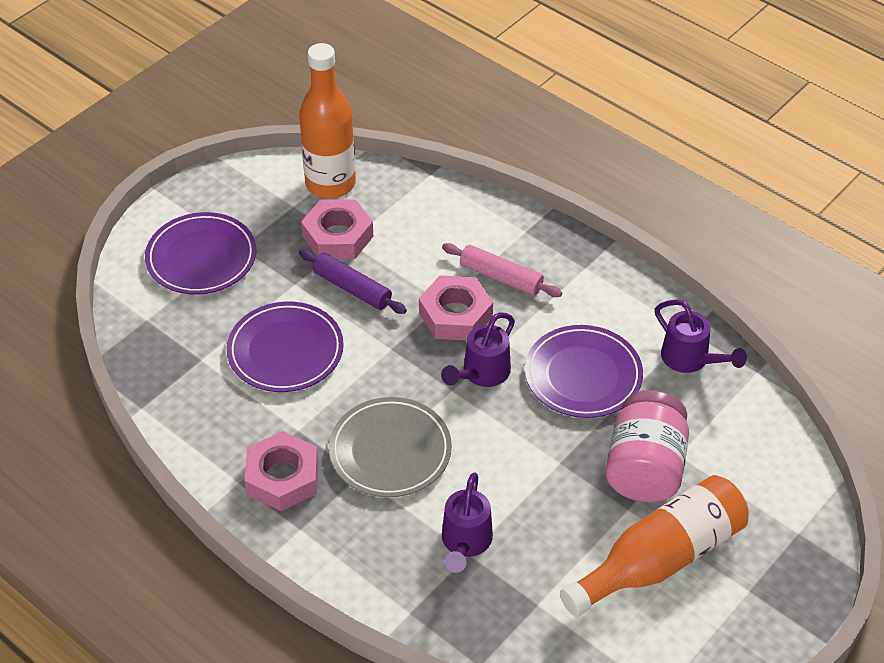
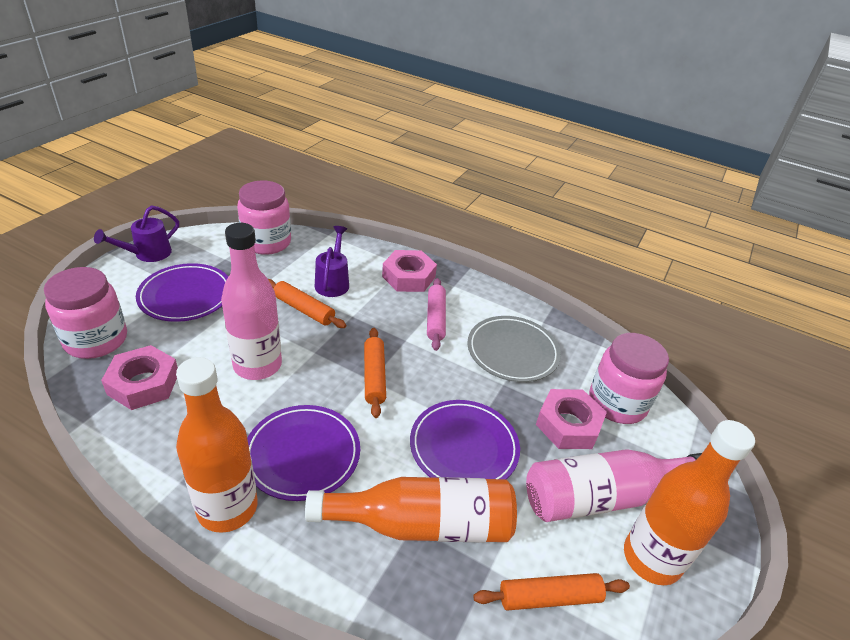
orange bottle: [299,43,356,199] [560,475,749,617] = 2 -> [176,357,258,533] [305,477,517,543] [624,420,755,585] = 3
orange rolling pin: none = 0 -> [268,279,346,328] [364,328,386,418] [473,573,630,611] = 3
pink bottle: none = 0 -> [221,223,282,380] [526,449,702,522] = 2
pink jar: [605,390,689,502] = 1 -> [44,267,127,359] [237,180,291,255] [589,333,669,424] = 3
purple rolling pin: [299,249,407,314] = 1 -> none = 0
purple watering can: [441,312,515,387] [442,472,493,573] [655,299,747,373] = 3 -> [94,205,179,262] [315,226,349,297] = 2

